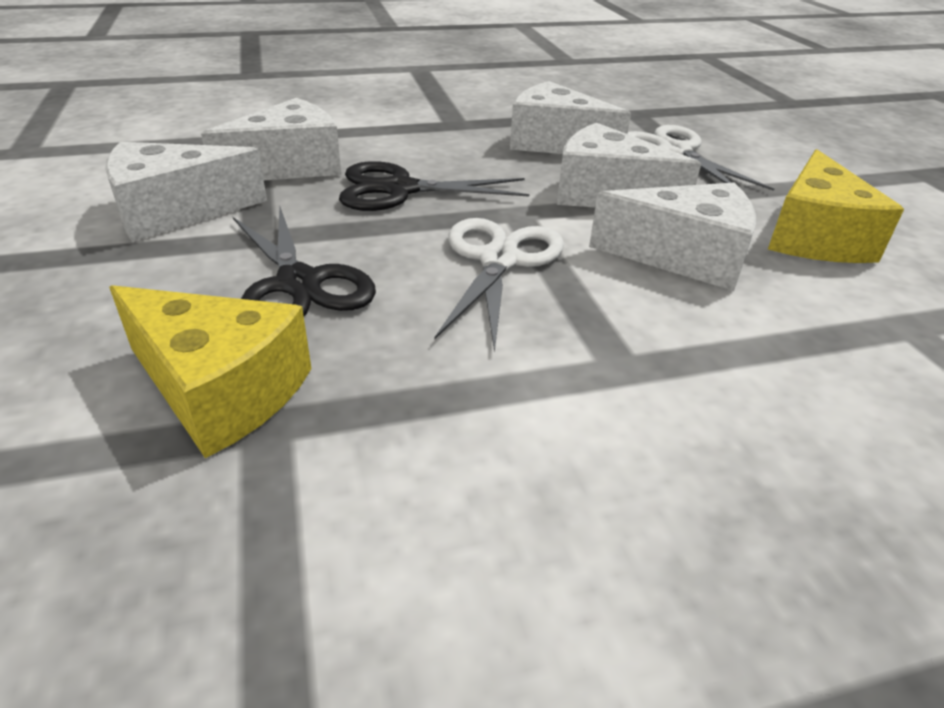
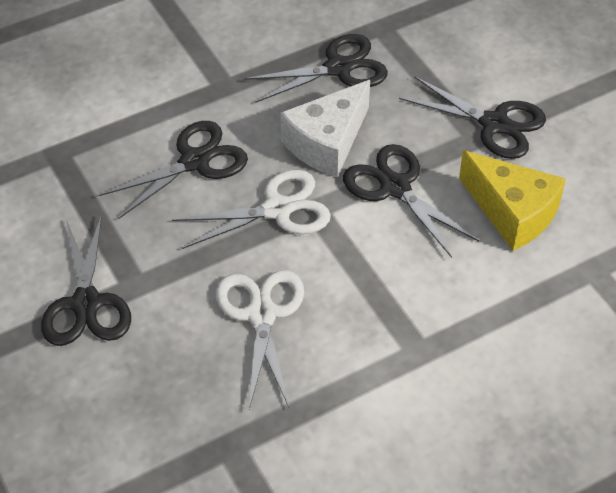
black scissors: [233,207,376,316] [339,161,529,211] = 2 -> [41,214,131,346] [99,121,248,219] [244,34,388,103] [343,144,479,258] [399,76,546,159] = 5
white cheese: [105,142,267,242] [201,98,341,180] [510,81,631,154] [557,123,701,207] [589,183,756,291] = 5 -> [280,80,370,177] = 1
yellow cheese: [109,285,312,458] [768,149,904,263] = 2 -> [459,151,566,251] = 1

